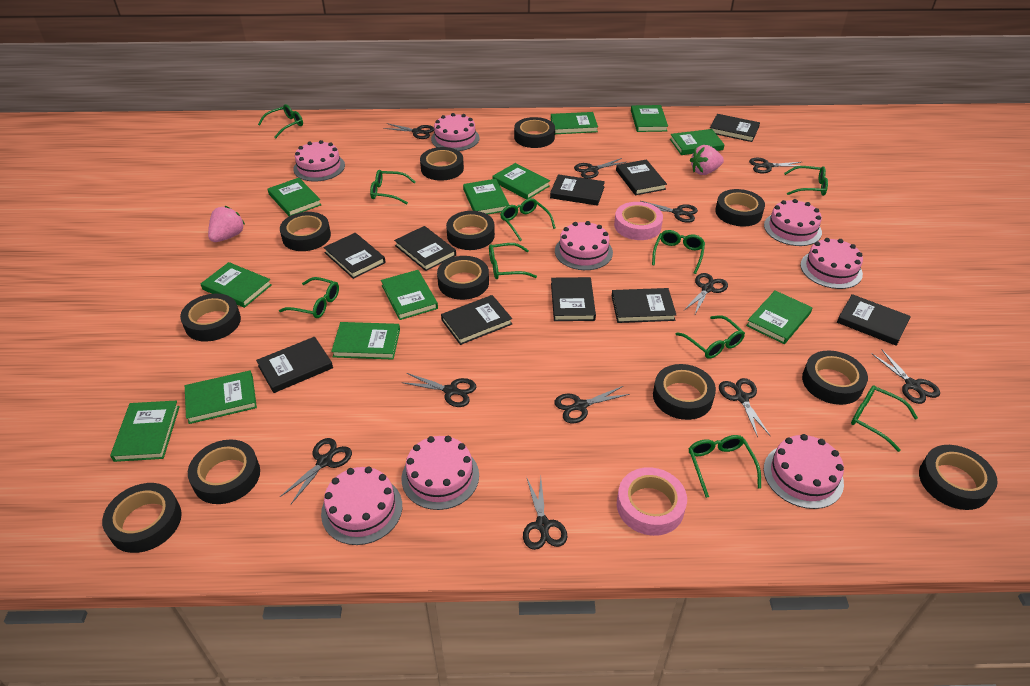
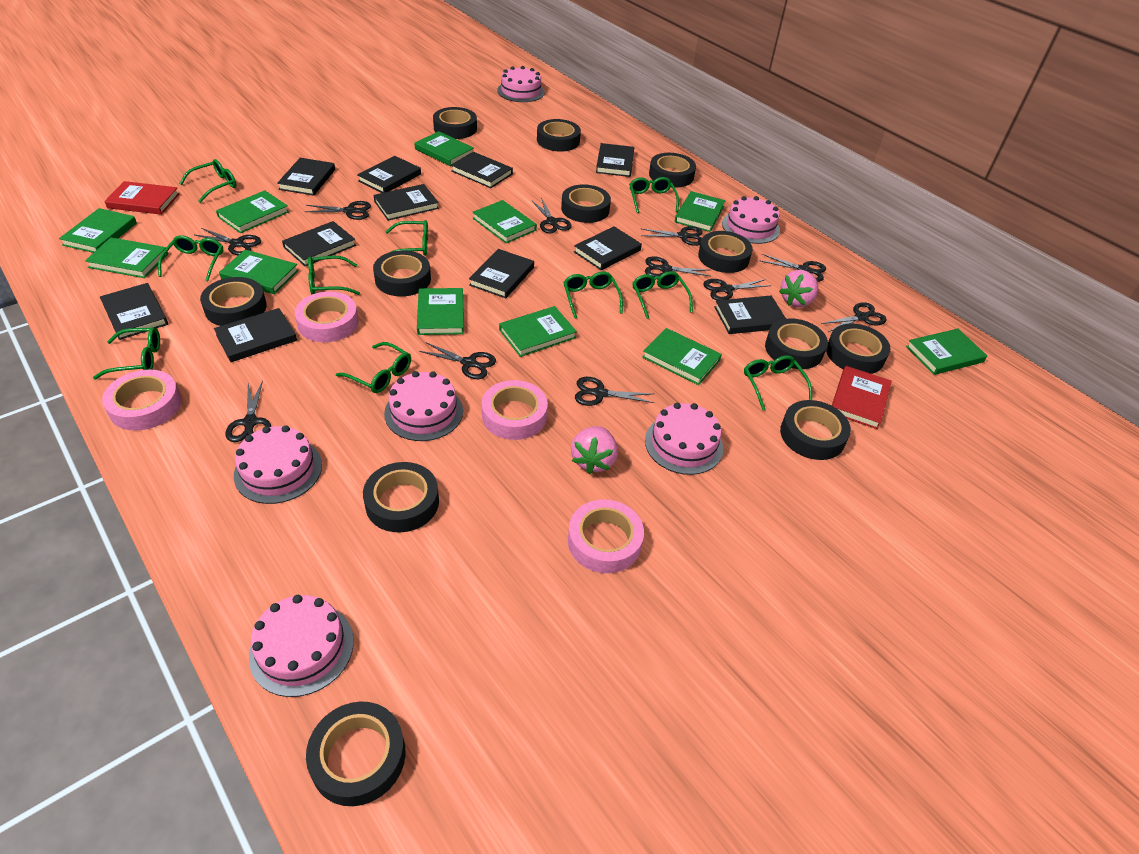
black book: [256,337,333,393] [323,233,385,279] [394,226,456,271] [441,295,512,345] [550,174,605,206] [551,277,596,321] [612,288,676,323] [616,159,667,195] [710,114,760,142] [837,294,911,346] = 10 -> [100,283,168,340] [214,308,297,362] [277,158,335,195] [282,221,356,266] [357,156,421,193] [374,184,439,221] [451,152,513,188] [469,249,534,298] [574,226,642,270] [596,143,634,177] [714,295,786,334] = 11
green book: [110,400,180,462] [185,370,257,424] [201,262,272,308] [268,178,322,216] [331,322,400,360] [381,270,438,320] [463,179,509,214] [492,163,550,199] [551,112,598,134] [631,105,668,132] [670,129,725,155] [746,290,812,344] = 12 -> [59,208,137,253] [85,237,168,278] [216,190,289,233] [219,250,299,294] [414,131,474,166] [417,288,464,335] [472,200,537,243] [499,306,577,357] [642,328,722,385] [675,191,726,232] [906,329,987,375] = 11
pink cake: [293,140,345,181] [321,466,402,545] [401,436,479,510] [431,113,480,151] [555,221,613,270] [764,199,822,246] [764,434,844,509] [800,238,863,289] = 8 -> [234,425,322,504] [249,595,354,697] [384,371,463,441] [497,66,545,102] [645,403,723,475] [722,196,780,244] = 6
pink tape: [614,202,663,240] [617,467,687,536] = 2 -> [102,370,182,431] [294,292,359,342] [482,380,548,440] [568,499,644,573] = 4
red book: none = 0 -> [104,181,179,215] [832,366,892,429] = 2

